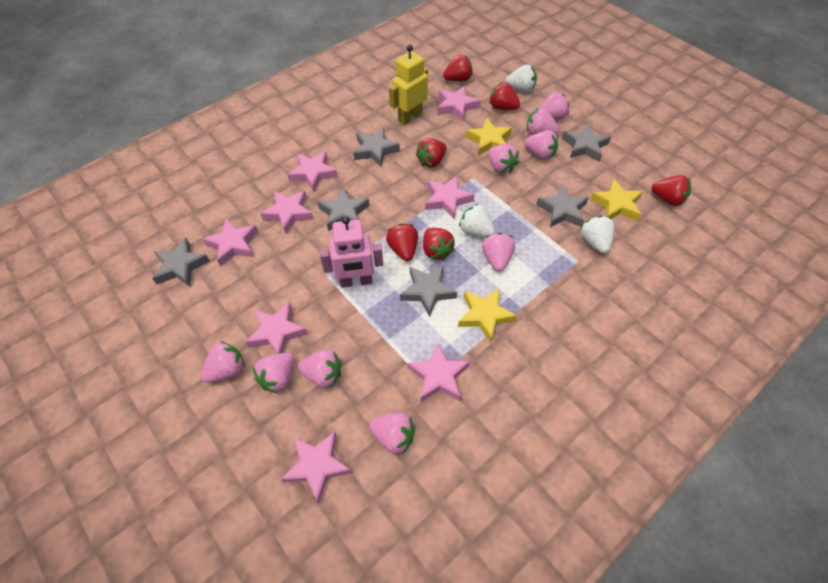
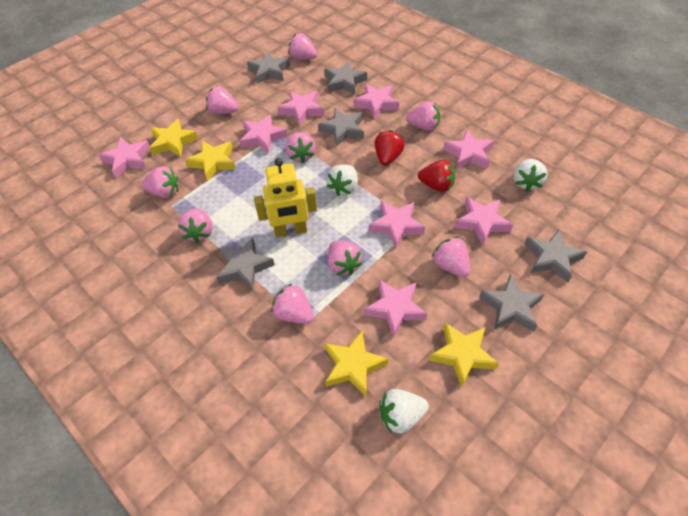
pink robot: [320,216,383,288] = 1 -> none = 0
red strawberry: [386,223,418,261] [415,138,447,168] [423,228,455,260] [443,55,473,81] [489,82,520,110] [652,175,691,206] = 6 -> [375,130,405,166] [418,160,455,192] = 2
yellow star: [458,288,517,343] [466,118,512,156] [590,179,643,221] = 3 -> [149,119,198,157] [185,141,236,181] [325,331,388,396] [429,322,499,387] = 4

